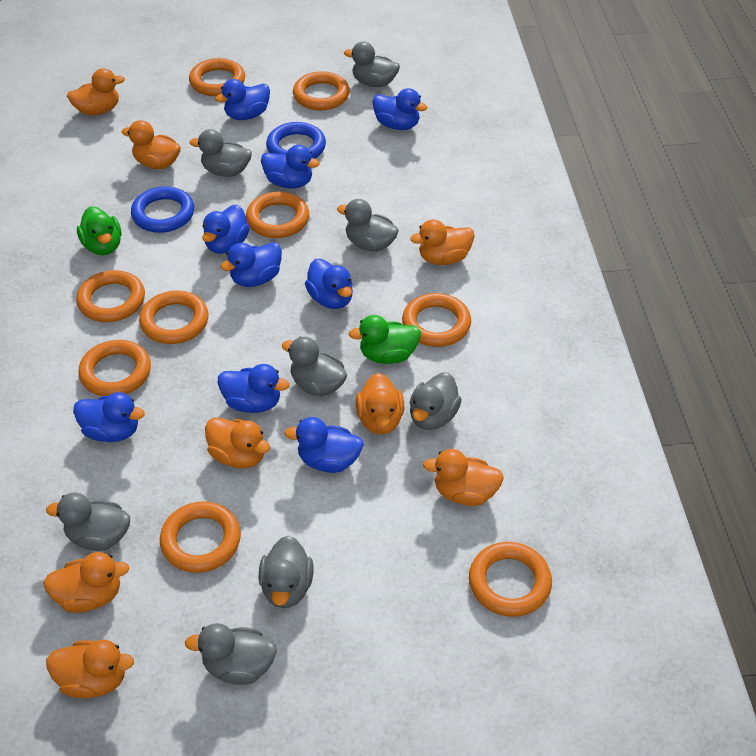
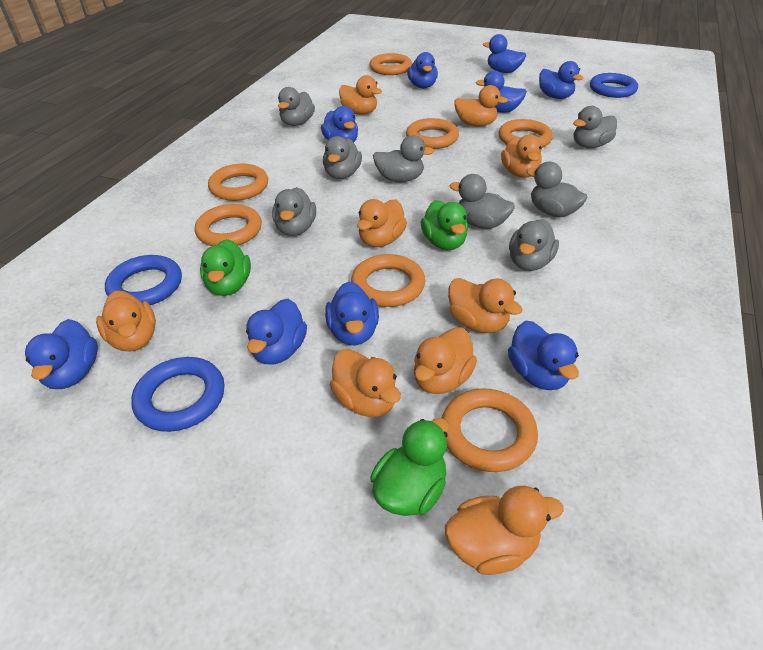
blue ring: [131,186,194,233] [266,122,326,159] = 2 -> [105,255,182,305] [131,357,225,432] [590,73,638,98] = 3
green duck: [77,206,121,255] [349,315,421,364] = 2 -> [200,239,251,296] [370,418,449,516] [421,200,468,250] = 3
orange duck: [43,552,129,613] [46,640,134,698] [67,68,125,115] [122,120,181,169] [205,417,270,468] [356,373,404,434] [410,219,475,265] [423,449,504,506] = 8 -> [96,291,156,352] [330,349,401,417] [339,75,382,115] [357,199,407,247] [414,327,477,394] [445,486,564,575] [448,278,523,333] [454,85,508,127] [501,134,542,178] = 9
orange ring: [76,270,145,322] [78,340,151,396] [139,291,209,344] [160,501,241,573] [189,58,245,96] [246,192,309,238] [293,71,350,110] [402,293,471,347] [469,542,552,617] = 9 -> [195,204,262,246] [208,164,268,201] [351,254,425,307] [370,53,412,75] [406,118,459,149] [442,388,538,472] [498,119,553,148] = 7

